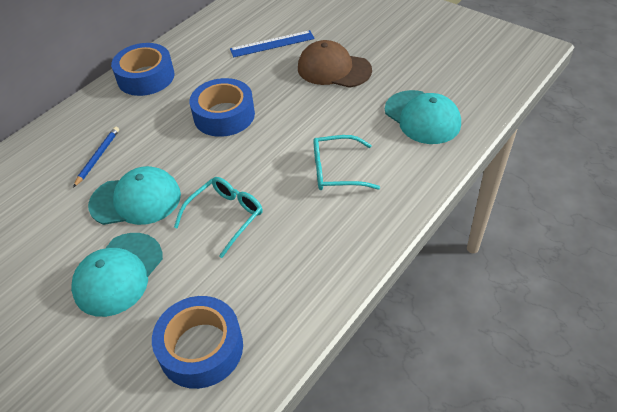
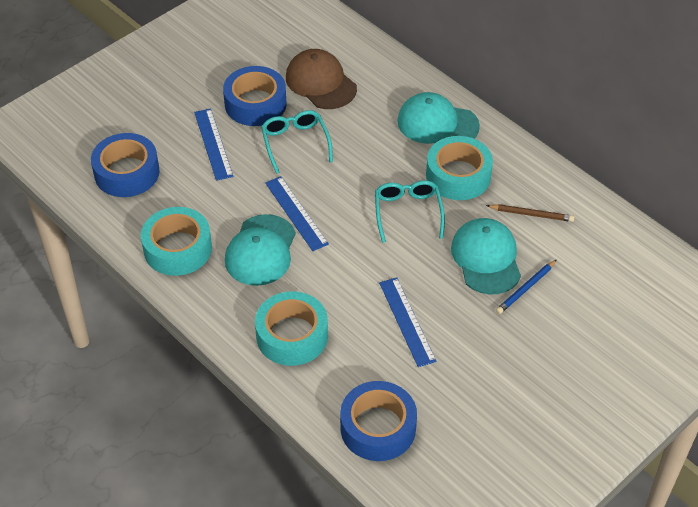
blue ruler: [230,30,315,58] = 1 -> [194,108,233,181] [265,176,329,251] [379,278,437,367] = 3
brown pencil: none = 0 -> [486,204,574,222] = 1
turquoise tape: none = 0 -> [141,207,212,276] [255,291,328,366] [426,136,493,200] = 3

